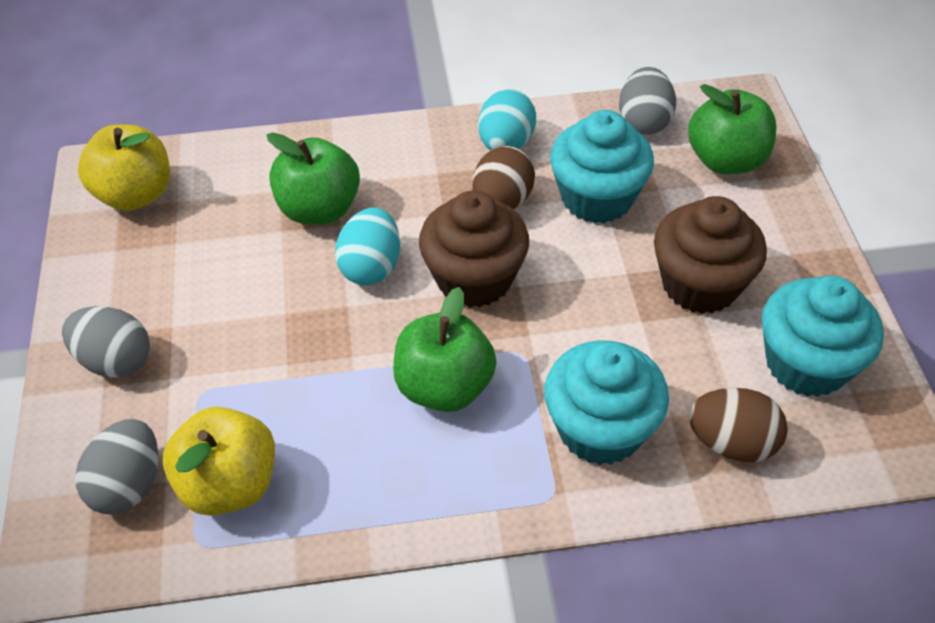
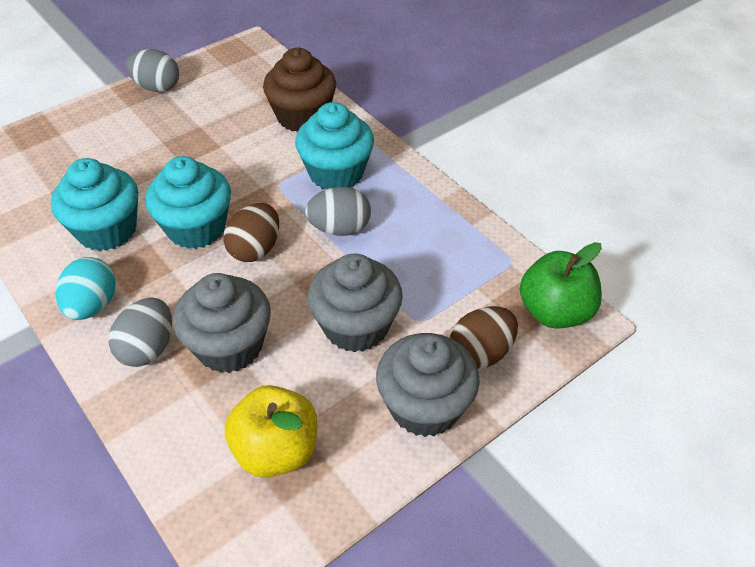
brown cupcake: [419,191,529,308] [654,196,767,314] = 2 -> [263,48,336,132] = 1
green apple: [267,132,360,225] [393,287,497,412] [688,84,777,174] = 3 -> [520,242,602,329] = 1
grey cupcake: none = 0 -> [173,273,271,373] [308,253,403,353] [376,333,480,437] = 3
turquoise egg: [335,207,400,285] [478,89,536,150] = 2 -> [56,257,116,320] = 1
yellow apple: [78,125,170,211] [163,407,275,516] = 2 -> [225,385,317,478] = 1

